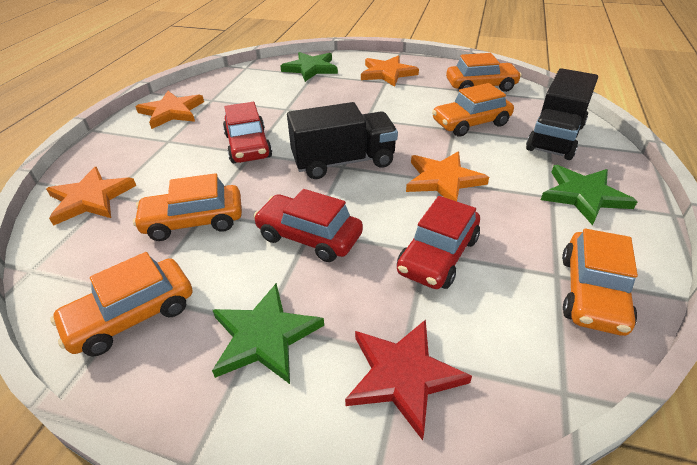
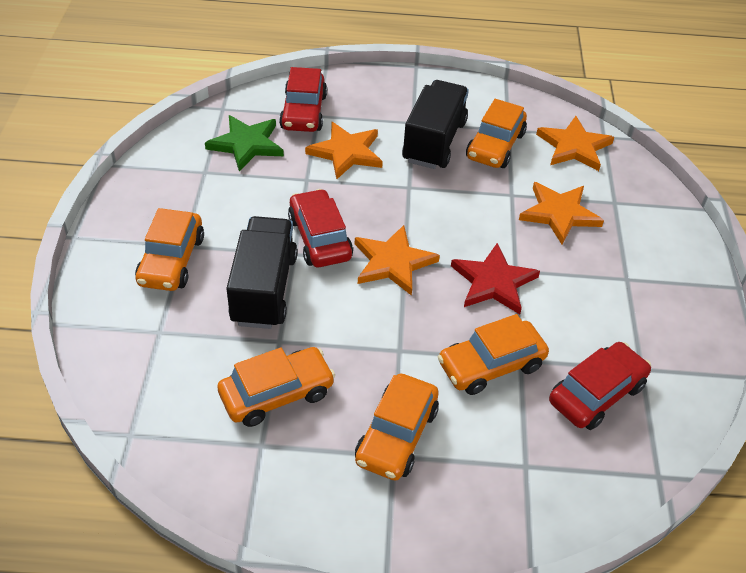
green star: [212,283,324,384] [280,52,338,82] [541,165,638,225] = 3 -> [205,115,284,172] = 1

